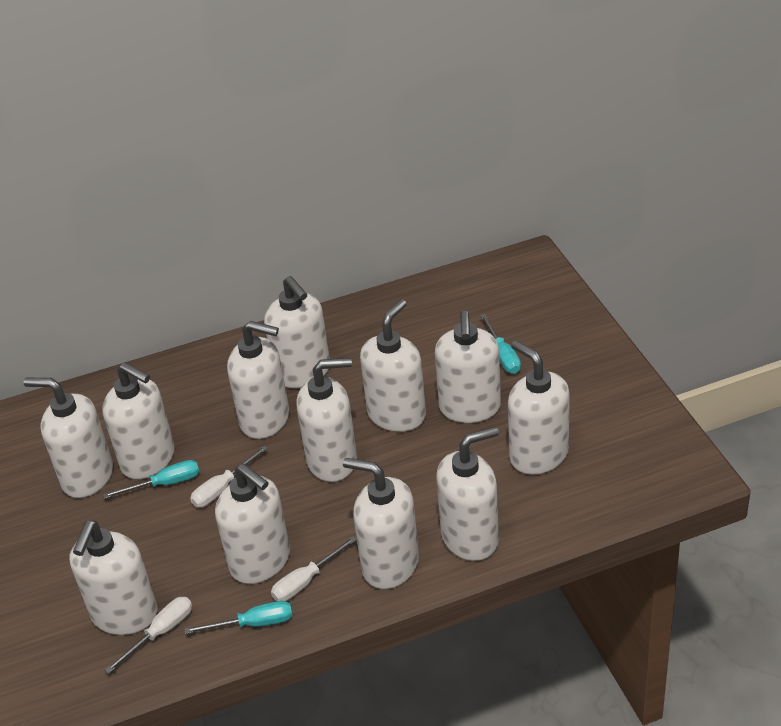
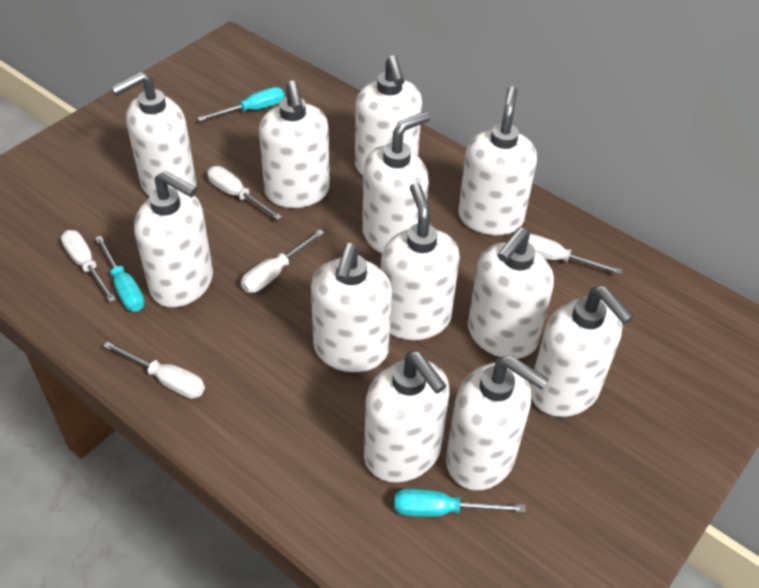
white screwdriver: [105,597,192,674] [190,446,268,507] [271,536,357,601] = 3 -> [61,230,116,303] [103,341,205,399] [207,166,282,220] [241,230,324,293] [528,234,622,274] = 5

